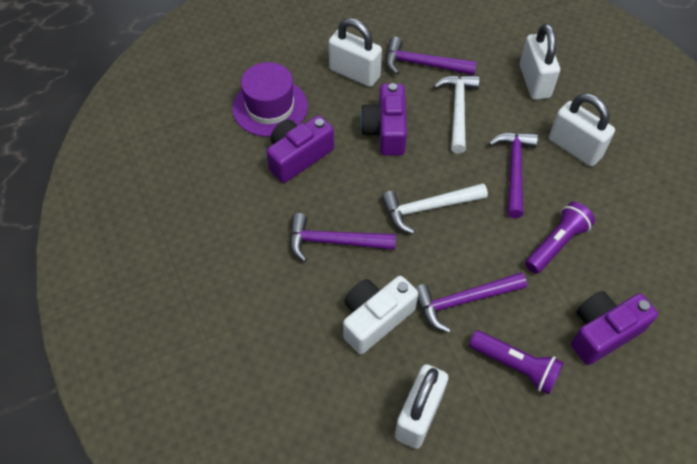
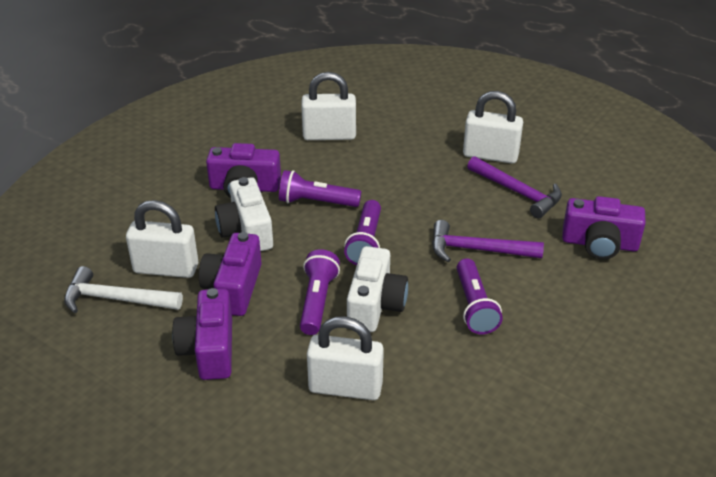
purple camera: [266,115,334,183] [360,83,407,156] [571,291,658,365] = 3 -> [172,288,232,380] [199,232,262,316] [206,143,281,198] [562,196,646,260] = 4
purple flashlight: [469,330,564,395] [525,202,595,274] = 2 -> [279,170,361,207] [300,249,340,335] [344,200,381,265] [457,258,503,334] = 4
purple hammer: [290,213,396,262] [386,37,477,75] [415,272,527,333] [489,132,538,218] = 4 -> [432,220,544,262] [467,156,562,219] = 2
purple hat: [232,62,308,137] = 1 -> none = 0
white camera: [343,276,418,354] = 1 -> [215,177,273,251] [347,246,408,332] = 2
white hammer: [381,183,488,234] [433,75,480,154] = 2 -> [64,266,183,313] = 1

